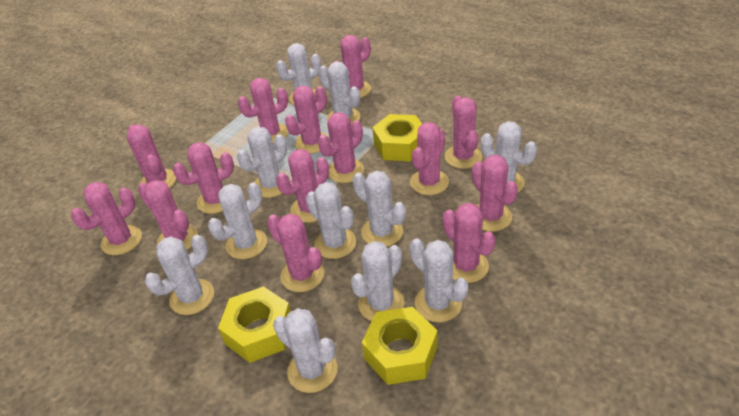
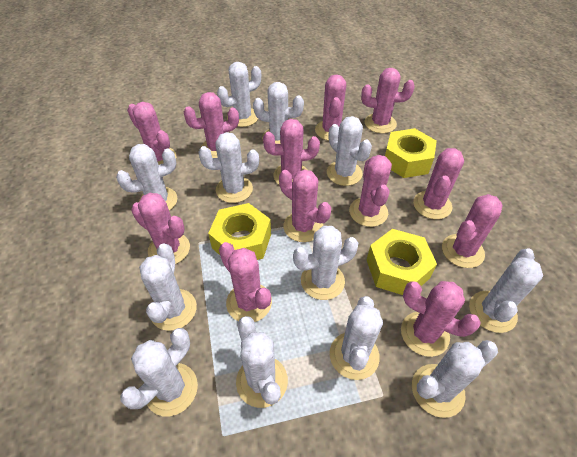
pink cactus: [71,182,142,255] [127,125,176,188] [138,180,198,250] [173,142,234,214] [238,78,288,144] [267,214,324,292] [276,149,329,223] [285,86,329,154] [318,112,364,183] [334,35,371,98] [410,122,449,195] [442,203,496,283] [445,96,482,169] [472,155,518,232] = 14 -> [127,102,176,165] [131,193,190,264] [184,92,239,158] [219,242,272,322] [263,119,320,184] [279,169,331,242] [315,74,346,141] [349,155,392,227] [361,68,415,133] [401,281,481,357] [413,148,464,219] [442,194,503,268] = 12
white cactus: [145,235,214,315] [208,183,267,259] [237,127,290,198] [273,308,338,393] [276,43,321,106] [306,182,356,259] [319,62,361,124] [351,241,405,321] [352,171,406,247] [409,238,468,323] [481,121,537,193] = 11 -> [116,144,177,211] [120,328,198,416] [139,243,197,331] [199,132,259,203] [217,62,261,127] [236,316,288,408] [253,82,304,144] [293,226,358,300] [327,116,372,186] [330,296,383,380] [412,340,498,418] [469,249,543,333] = 12

